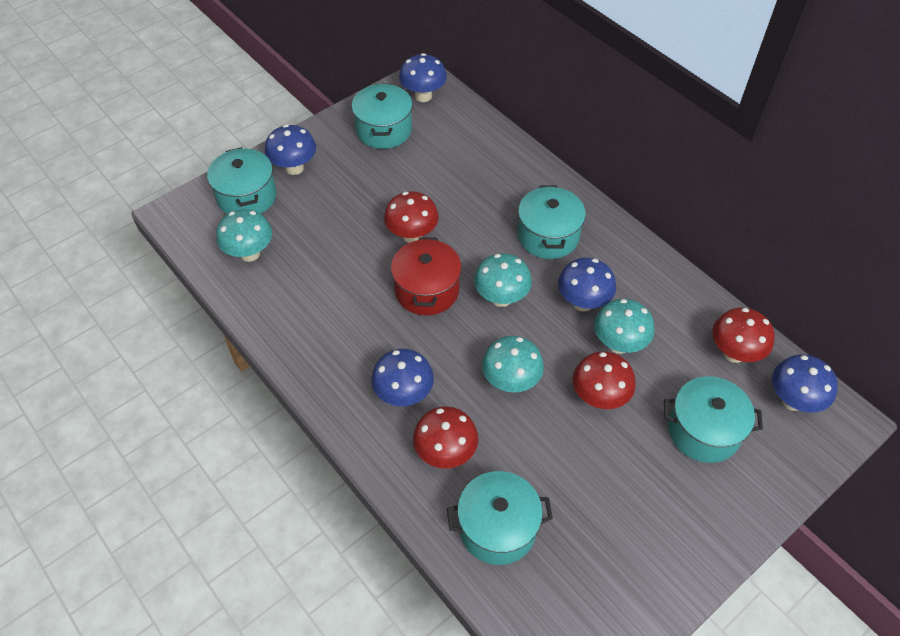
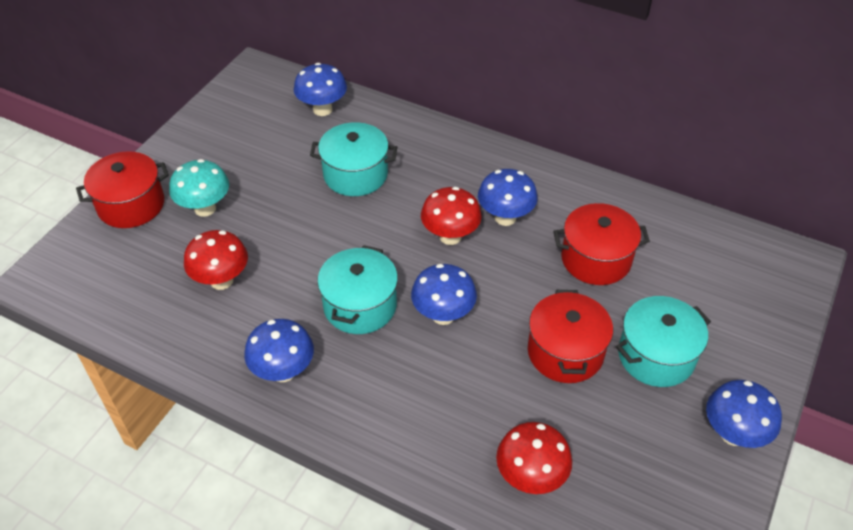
red mushroom: [384,191,439,243] [413,406,478,469] [573,351,636,409] [712,308,775,363] = 4 -> [184,230,248,290] [421,187,482,245] [496,422,572,494] = 3
red pot: [391,237,462,316] = 1 -> [76,151,169,228] [528,290,613,383] [553,203,650,285] = 3
turquoise mushroom: [216,209,272,262] [474,253,532,307] [482,336,544,393] [594,299,655,354] = 4 -> [169,159,229,217] = 1
turquoise pot: [207,147,276,214] [352,84,413,149] [447,471,553,565] [518,185,586,259] [664,376,763,463] = 5 -> [310,122,397,196] [317,245,398,334] [616,296,711,387] = 3

